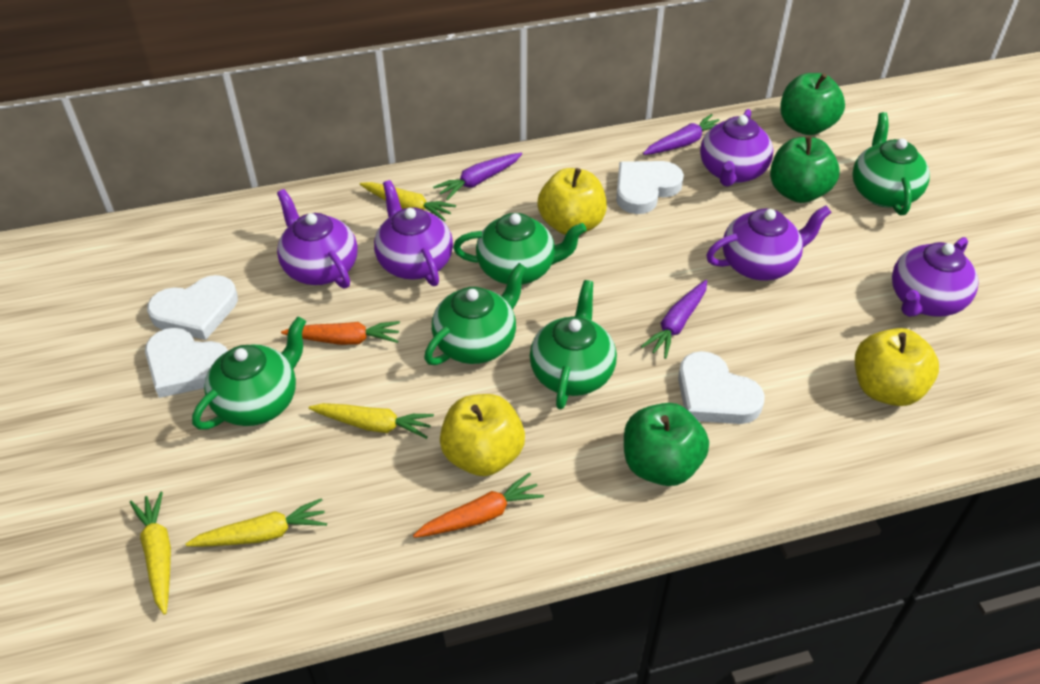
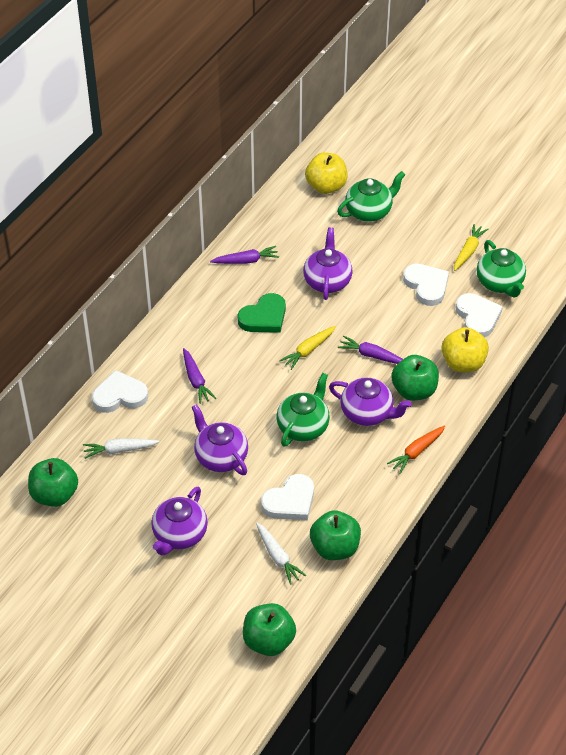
green apple: [624,403,709,486] [770,136,839,203] [780,73,845,135] = 3 -> [28,458,78,507] [243,603,296,656] [310,510,361,560] [391,355,439,400] = 4
green heart: none = 0 -> [238,293,286,333] = 1
green teapot: [192,317,306,430] [424,263,526,365] [453,213,586,285] [530,280,617,409] [852,112,930,215] = 5 -> [276,373,330,446] [337,171,405,222] [477,240,526,297] = 3
orange carrot: [281,321,400,345] [413,473,544,538] = 2 -> [387,426,445,474] = 1
purple teapot: [277,189,357,289] [374,180,453,286] [700,109,773,187] [706,205,831,281] [892,237,978,317] = 5 -> [151,487,208,555] [192,404,248,475] [303,227,353,300] [329,378,412,426] = 4
white carrot: none = 0 -> [83,438,159,459] [256,523,306,585] = 2
yellow apple: [440,394,525,476] [537,168,607,235] [855,328,939,406] = 3 -> [305,152,347,194] [442,327,489,372] = 2
yellow carrot: [130,492,171,615] [186,498,327,547] [308,403,434,439] [360,182,456,221] = 4 -> [279,326,336,370] [454,224,488,271] = 2

